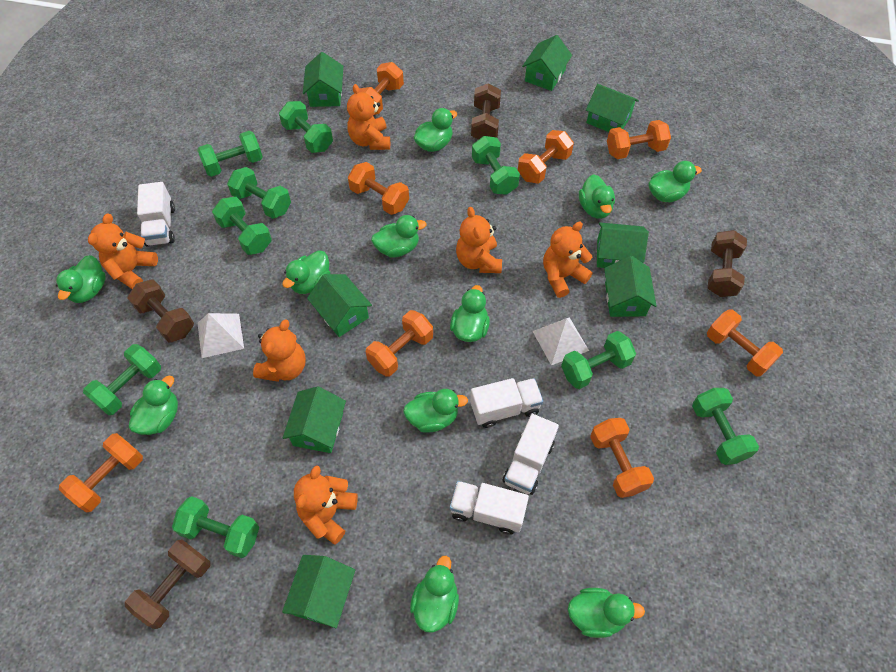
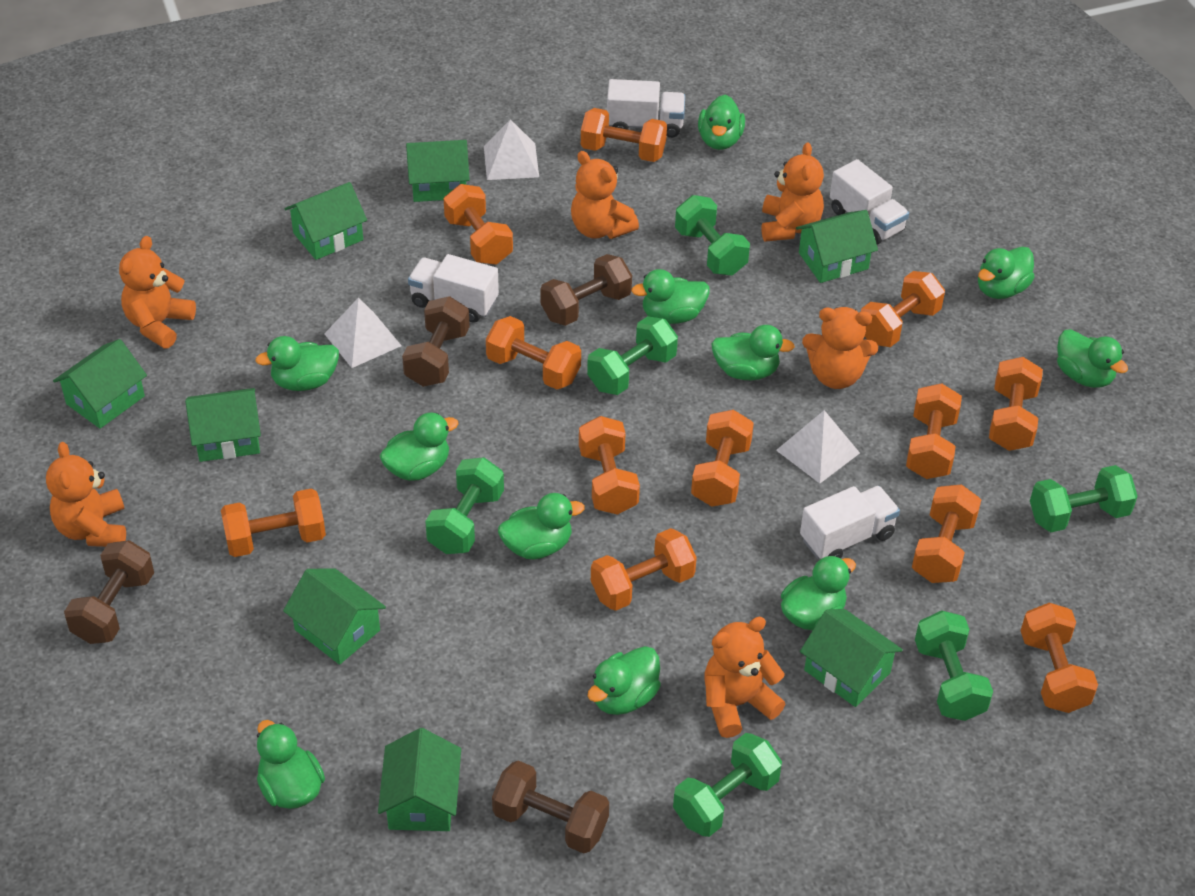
green dumbbell: [83,344,161,415] [172,496,259,558] [197,131,263,177] [212,197,272,255] [227,167,291,219] [279,101,333,153] [472,136,520,195] [561,331,636,389] [692,388,759,465] = 9 -> [425,457,504,554] [587,316,678,395] [673,733,782,837] [675,195,750,276] [915,611,993,721] [1030,465,1138,532] = 6
orange dumbbell: [59,433,143,512] [348,162,409,215] [359,62,404,115] [366,310,433,377] [518,130,574,184] [590,418,654,498] [607,120,671,159] [707,310,783,376] = 8 -> [221,488,326,557] [444,184,513,265] [486,316,581,389] [579,416,640,515] [581,108,667,162] [591,528,697,611] [691,410,754,507] [861,271,945,347] [906,383,962,479] [912,484,981,583] [989,357,1043,451] [1021,603,1098,713] = 12
white pyramid: [198,313,244,358] [532,317,589,365] = 2 -> [324,297,402,368] [484,119,539,180] [776,410,860,483] = 3

